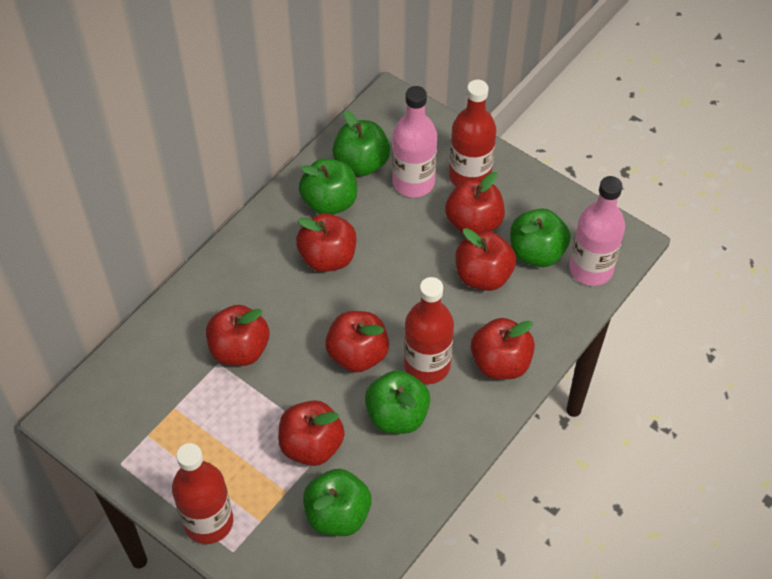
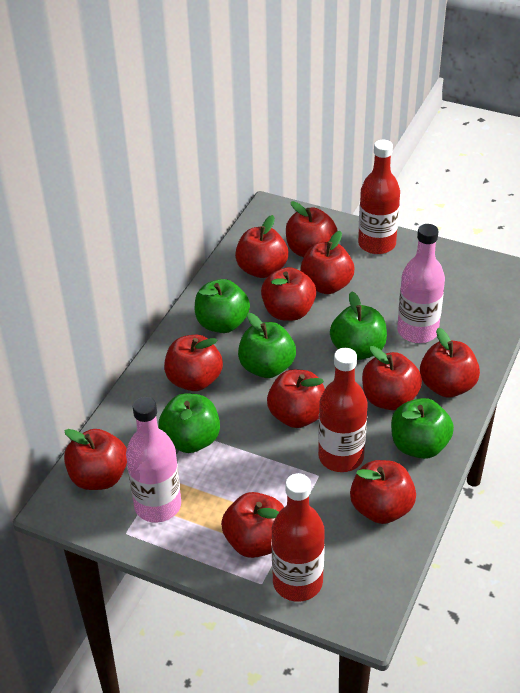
red apple: [206,305,269,366] [278,400,345,466] [296,213,356,272] [325,311,389,373] [445,172,505,234] [455,228,516,291] [471,318,535,380] = 7 -> [64,429,127,490] [164,335,223,391] [221,492,284,558] [235,215,288,278] [261,267,316,321] [267,369,325,428] [286,201,337,257] [300,231,354,294] [350,460,416,524] [362,346,422,410] [420,328,480,398] = 11

